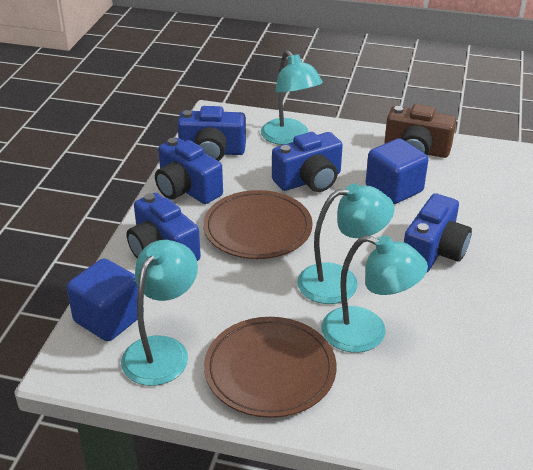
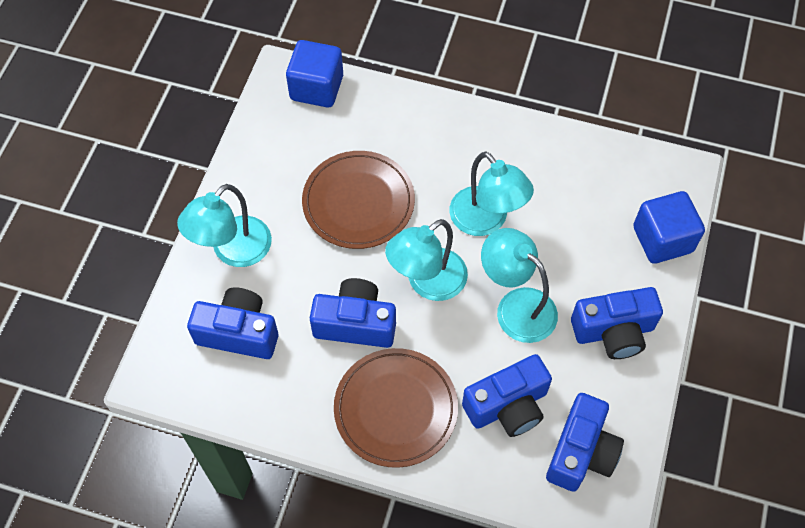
brown camera: [384,104,456,158] = 1 -> none = 0

